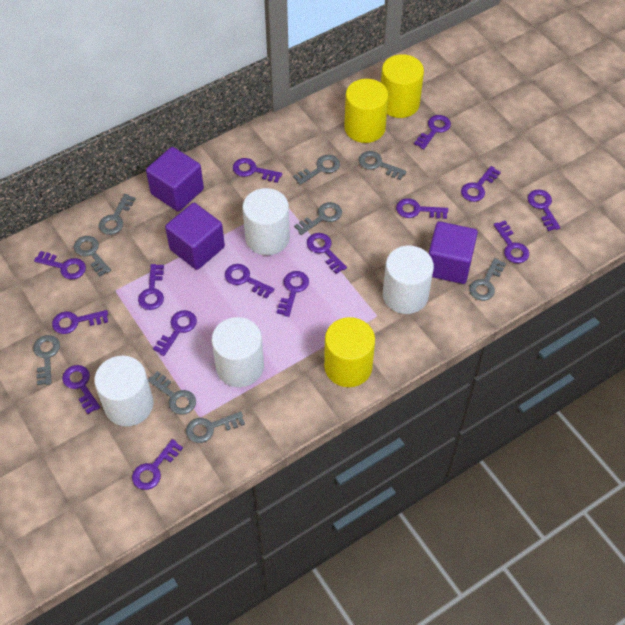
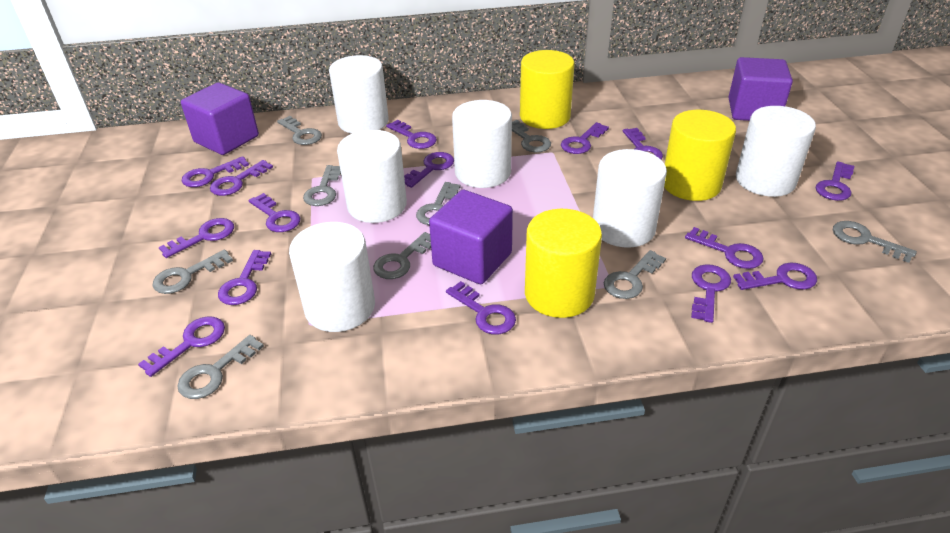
white cylinder: [94,356,153,426] [212,317,264,387] [243,188,290,255] [383,246,434,314] = 4 -> [289,222,375,332] [329,55,389,134] [337,130,407,223] [452,100,512,188] [593,149,667,248] [736,106,816,197] = 6

